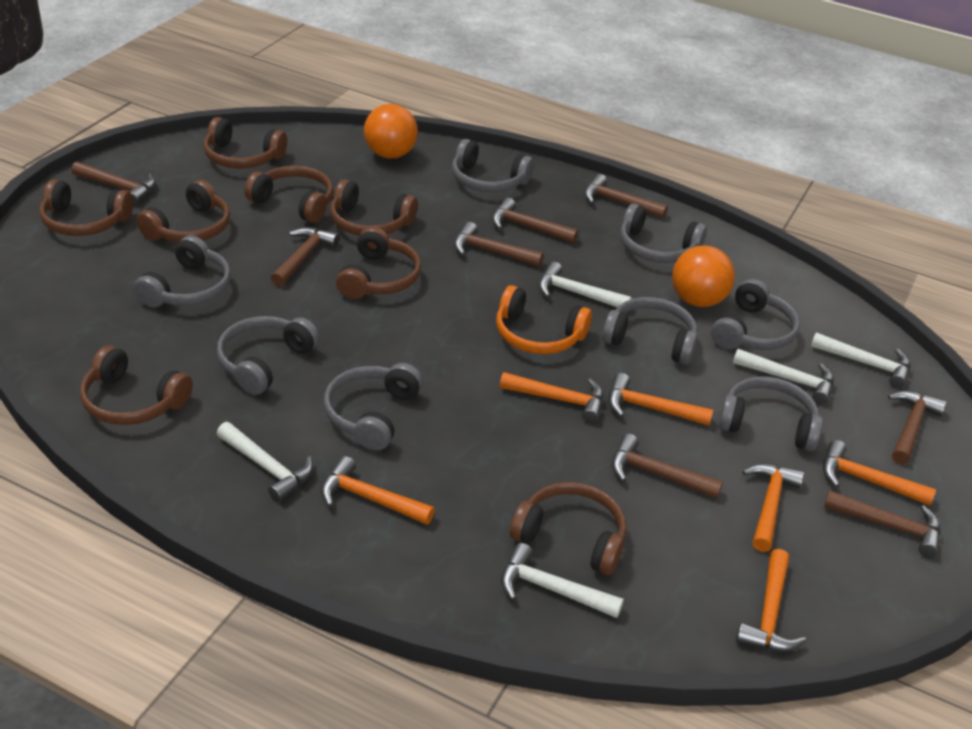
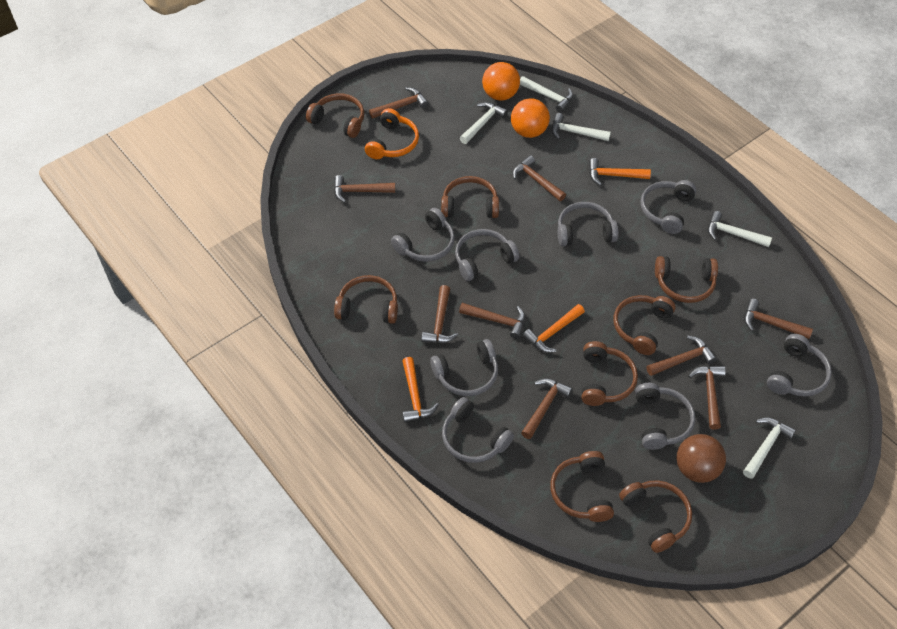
brown ball: none = 0 -> [677,434,726,483] = 1
brown hammer: [72,161,156,205] [271,227,339,287] [454,222,544,267] [492,198,578,243] [584,174,668,218] [612,434,723,498] [824,490,941,558] [888,390,947,465] = 8 -> [334,175,395,203] [369,87,429,119] [421,285,458,343] [459,303,526,339] [513,155,566,201] [521,379,573,439] [646,336,717,376] [688,366,726,430] [744,299,813,339] = 9
orange hammer: [321,456,435,525] [500,372,603,423] [608,373,713,426] [736,549,806,652] [742,463,804,552] [823,440,936,506] = 6 -> [402,357,439,422] [523,304,585,353] [589,158,651,186] = 3

